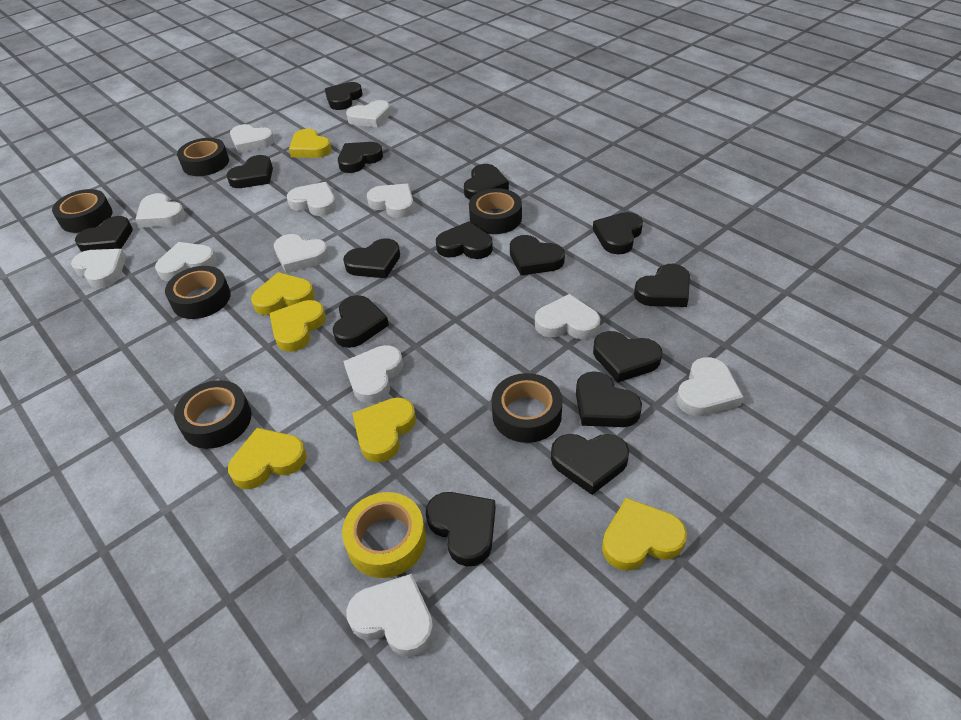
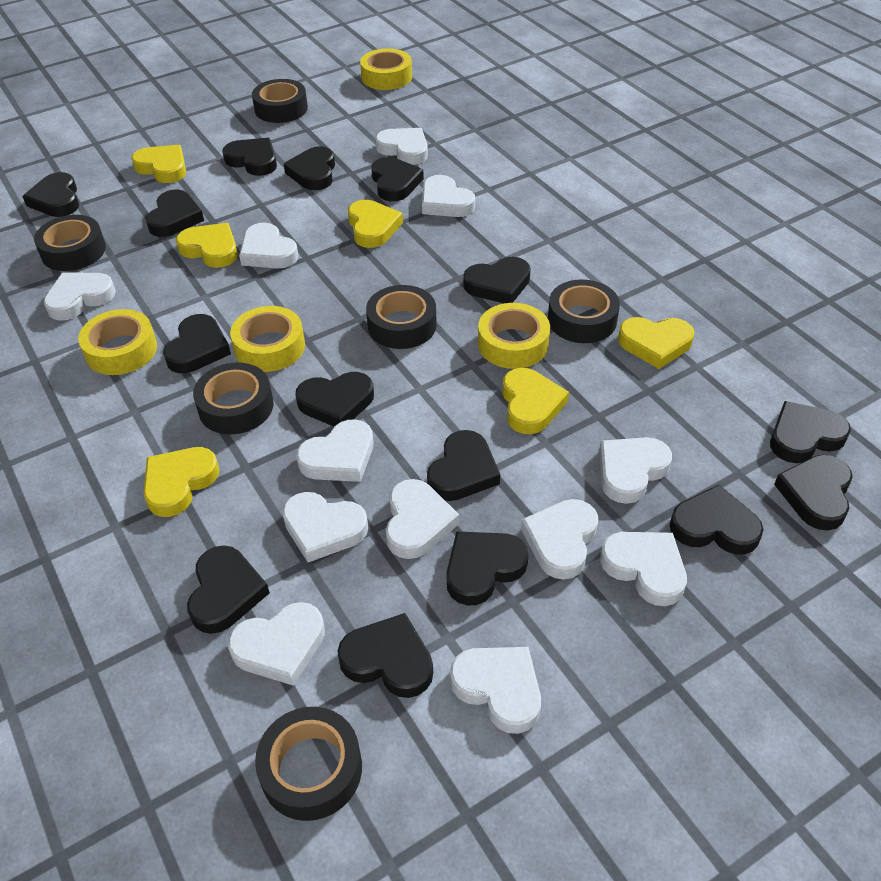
yellow tape: [342,492,426,578] = 1 -> [78,309,157,375] [230,306,305,372] [360,48,412,90] [478,303,550,369] = 4

